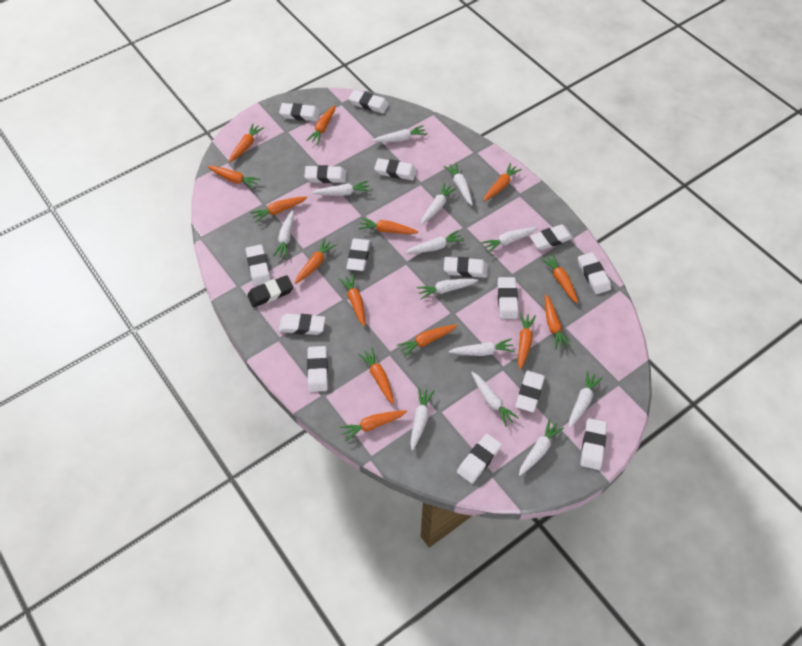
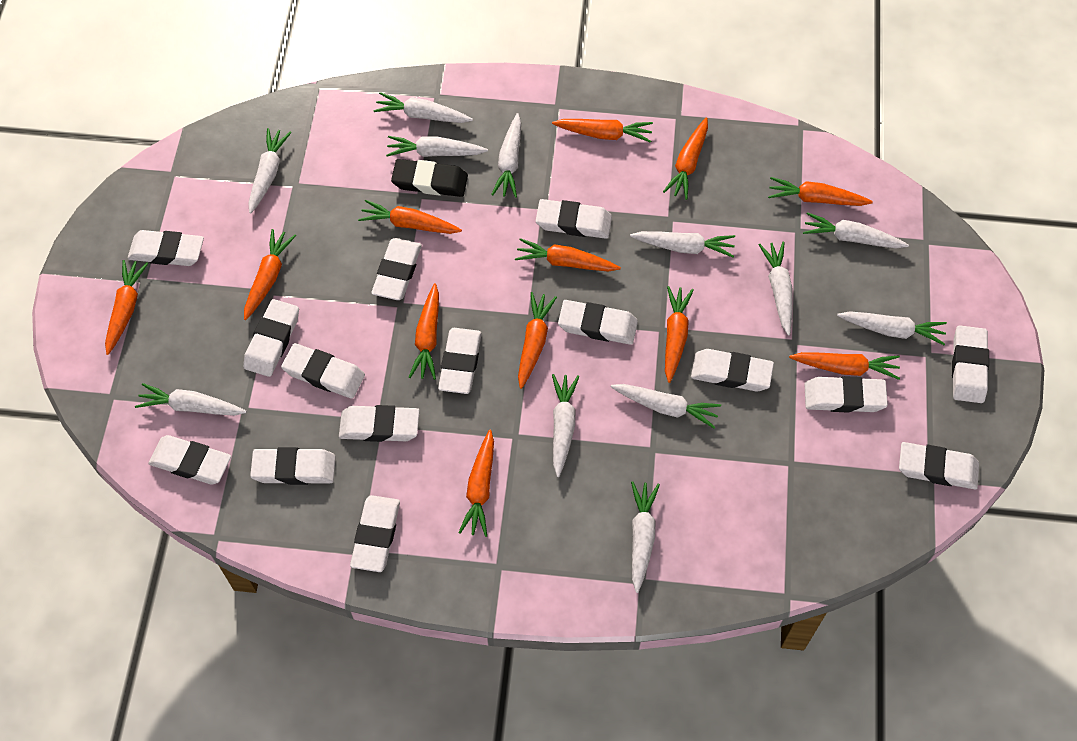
orange carrot: [207,166,261,189] [229,123,264,163] [250,196,307,222] [295,238,337,284] [306,105,335,144] [339,274,365,326] [340,410,407,441] [358,218,418,234] [358,348,394,404] [397,325,458,357] [483,163,522,201] [518,313,536,370] [541,254,578,303] [545,294,571,349] = 14 -> [105,260,149,355] [244,229,296,320] [358,200,462,234] [409,283,439,380] [458,430,494,537] [515,238,621,272] [518,292,557,389] [552,119,653,143] [663,117,708,200] [665,286,694,383] [768,177,873,206] [789,352,900,380] = 12
white carrot: [273,210,294,258] [312,181,370,196] [372,125,427,142] [405,230,464,254] [410,388,434,451] [416,279,478,299] [421,183,457,225] [444,162,473,205] [449,338,515,356] [471,372,519,427] [481,227,538,253] [519,419,564,476] [569,371,603,428] = 13 -> [135,383,247,416] [248,128,291,214] [373,92,473,123] [386,136,488,157] [491,113,521,198] [552,374,580,477] [611,384,721,428] [630,231,735,257] [631,481,660,593] [759,242,793,335] [803,212,909,249] [837,311,947,345] = 12

